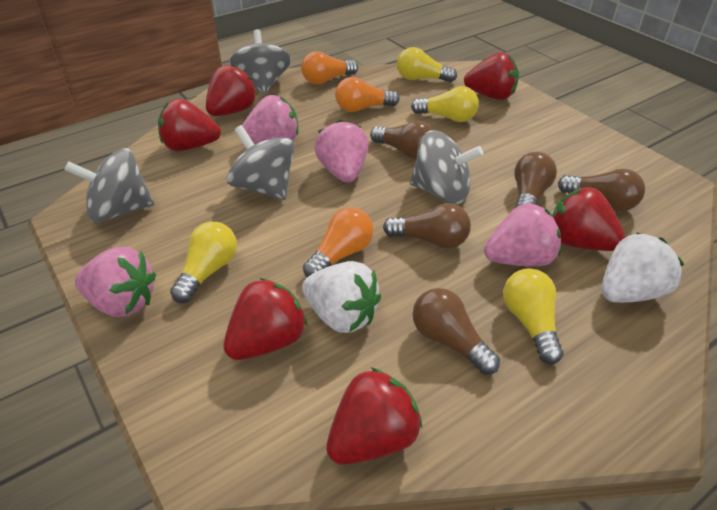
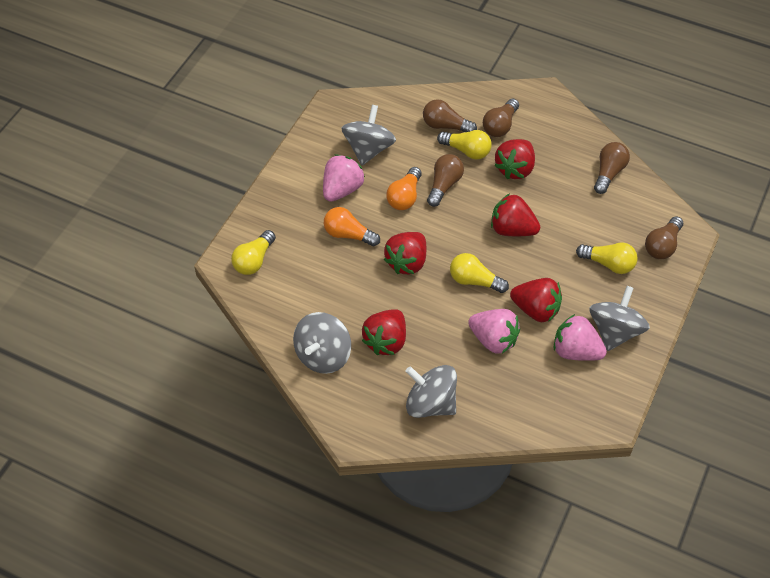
orange light bulb: [301,51,358,85] [303,207,373,277] [335,77,400,112] = 3 -> [324,207,380,246] [386,167,422,210] = 2
pink strawberry: [75,247,156,317] [242,95,299,144] [314,120,368,183] [484,203,561,267] = 4 -> [323,155,365,202] [468,309,520,354] [554,314,607,361] = 3
red strawberry: [158,99,221,151] [206,64,257,116] [224,278,308,360] [326,367,422,465] [464,52,519,100] [552,187,625,251] = 6 -> [362,309,406,355] [384,232,426,274] [491,193,540,236] [494,139,535,179] [510,278,562,322] = 5
white strawberry: [302,261,381,333] [602,232,684,303] = 2 -> none = 0

